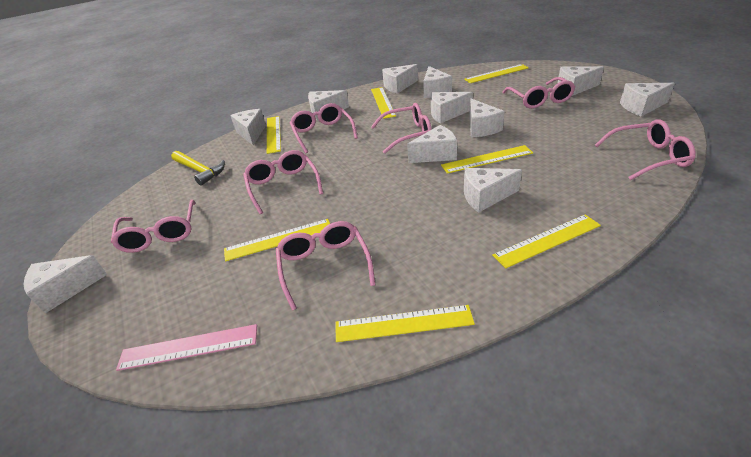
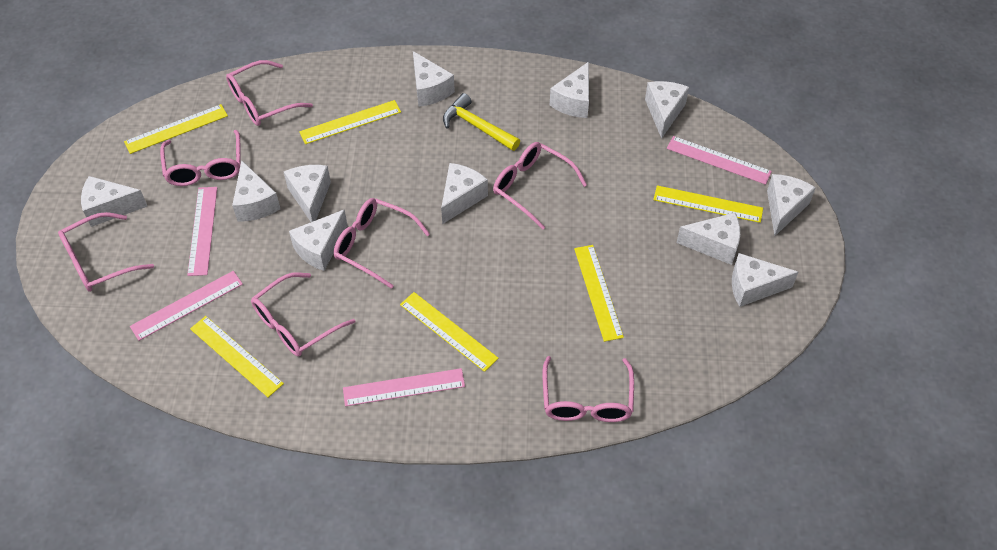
pink ruler: [116,324,257,371] = 1 -> [130,271,243,341] [187,187,217,276] [343,368,465,406] [667,136,772,185] = 4
yellow ruler: [224,219,330,261] [267,116,281,154] [336,305,475,342] [371,87,396,119] [441,145,533,174] [464,64,529,83] [492,214,601,268] = 7 -> [124,104,228,154] [190,316,284,397] [299,100,401,144] [400,292,498,372] [574,245,624,342] [653,185,763,223] = 6

